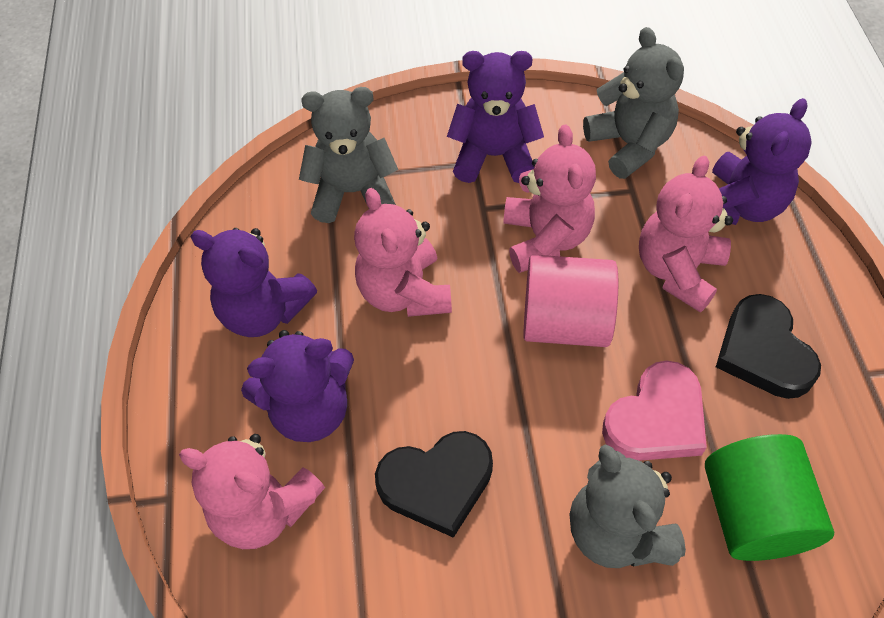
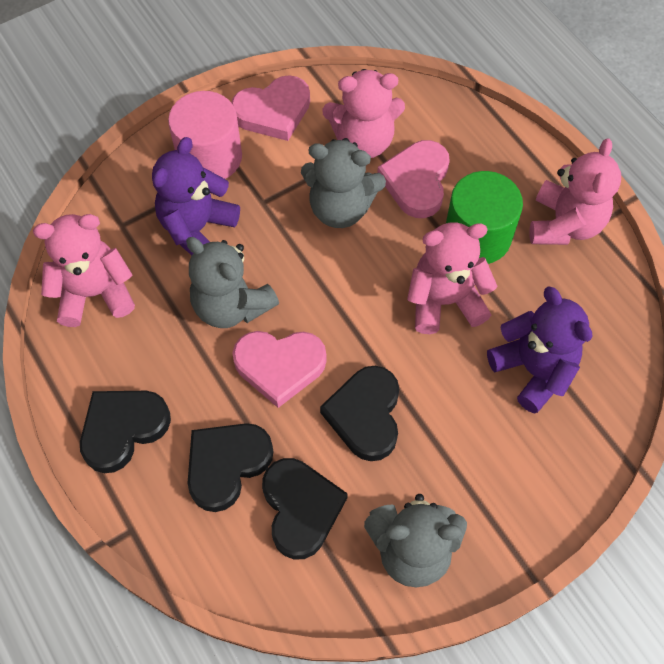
black heart: [375,431,493,538] [716,294,821,399] = 2 -> [80,391,171,473] [188,423,274,512] [262,458,348,560] [320,366,399,461] = 4
pink heart: [602,361,707,461] = 1 -> [231,75,310,141] [233,331,326,408] [377,140,450,218] = 3
purple teddy bear: [190,228,317,337] [241,330,354,442] [447,51,544,183] [712,98,812,225] = 4 -> [152,137,240,256] [487,286,592,414] = 2

